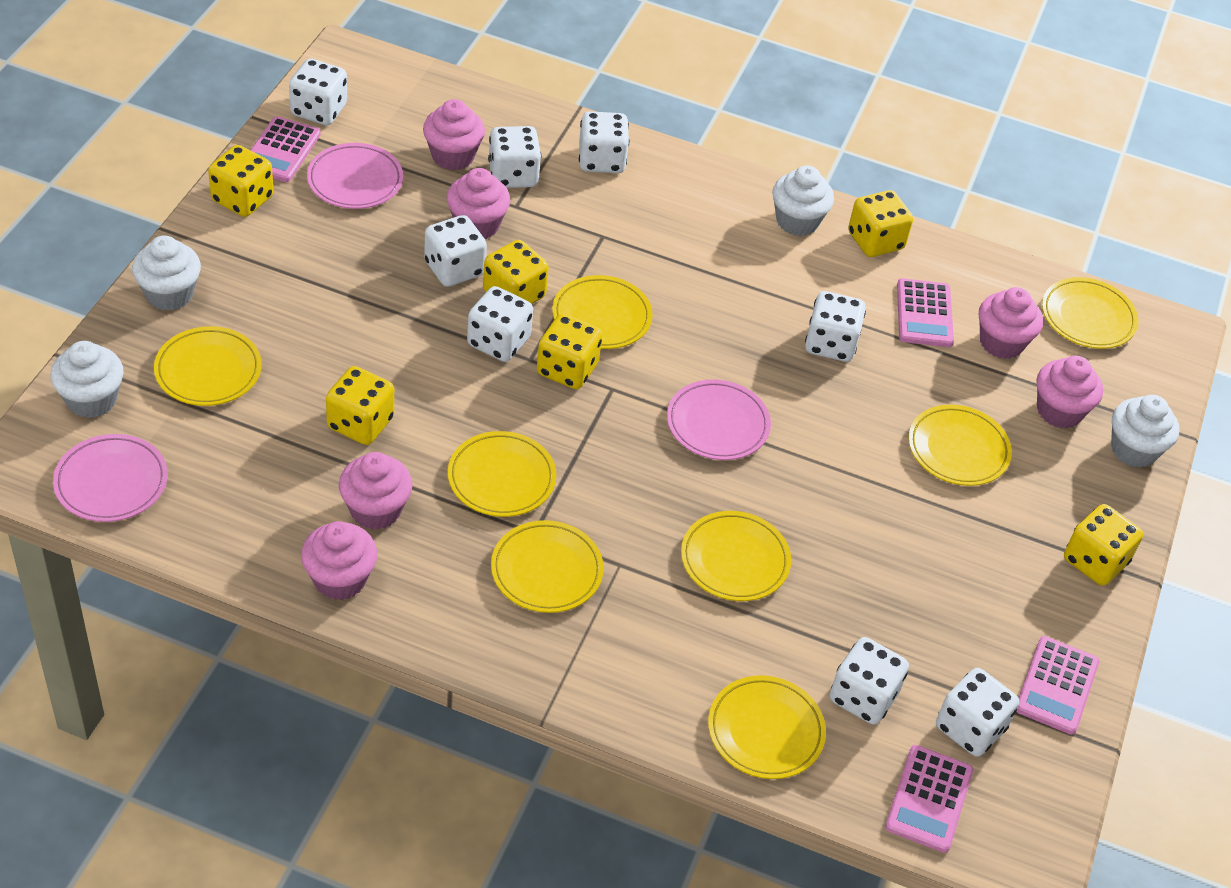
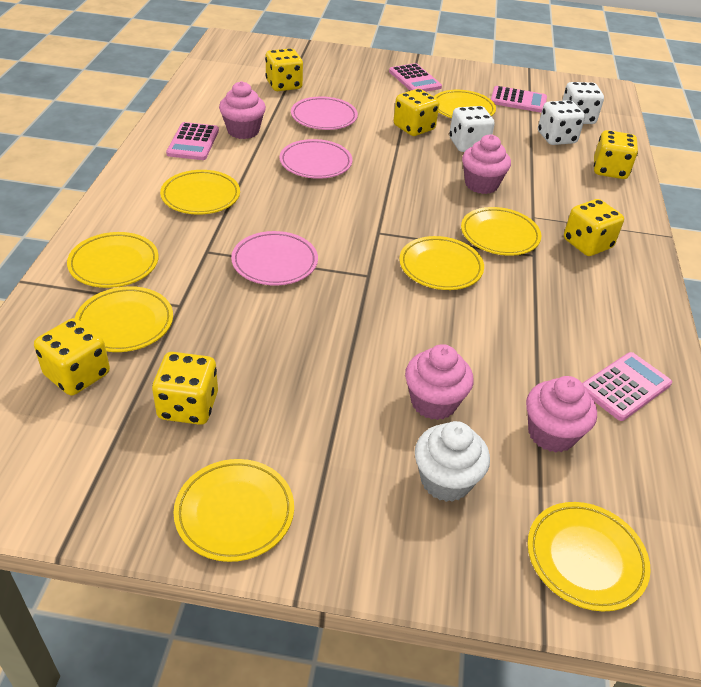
pink cupcake: [301,521,377,600] [339,452,412,530] [423,99,485,170] [447,168,510,239] [979,287,1043,359] [1037,356,1103,428] = 6 -> [219,81,266,139] [405,344,474,420] [462,134,511,194] [526,376,597,452] = 4
white cupcake: [50,341,124,418] [132,235,201,311] [772,165,834,236] [1111,395,1180,468] = 4 -> [415,421,490,502] = 1
white dice: [289,58,347,125] [424,215,487,287] [467,286,533,362] [488,126,541,188] [579,111,629,173] [805,291,866,362] [830,637,909,725] [936,668,1019,757] = 8 -> [449,106,495,152] [538,100,585,145] [562,82,604,124] = 3

